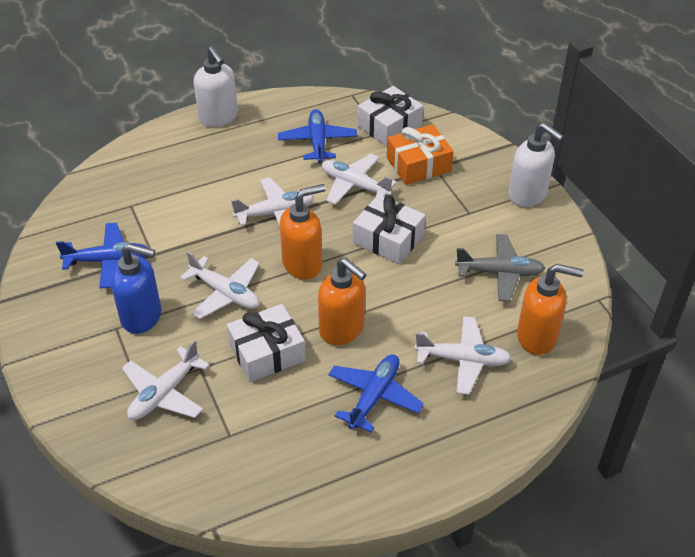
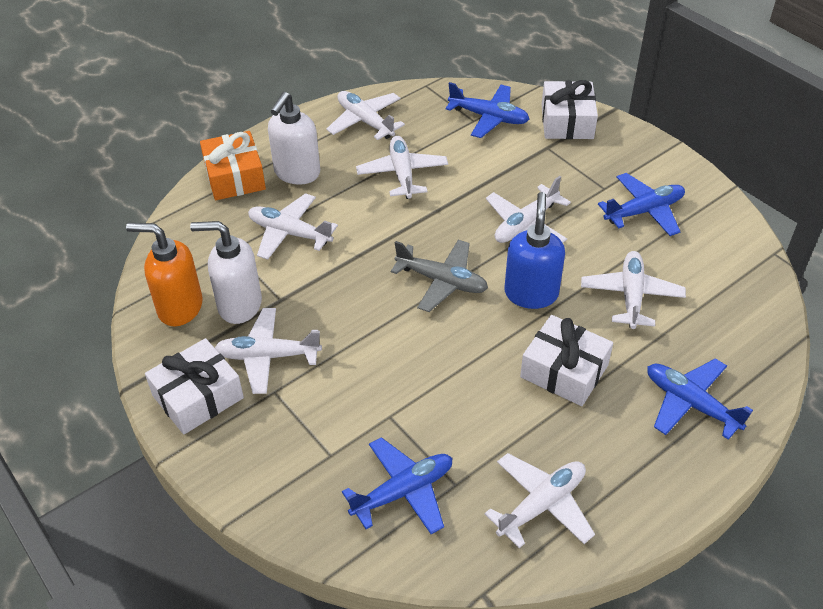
blue plane: [56,223,148,289] [278,109,357,163] [328,354,424,432] = 3 -> [342,437,452,534] [445,82,529,138] [598,173,685,236] [647,358,753,440] = 4
orange soap dispenser: [280,184,326,280] [318,258,367,345] [517,264,584,355] = 3 -> [126,223,203,326] = 1
white plane: [122,340,210,420] [180,251,260,319] [231,178,314,226] [322,154,397,205] [414,316,512,395] = 5 -> [215,308,322,394] [248,193,338,260] [326,91,405,140] [356,136,448,199] [485,453,595,548] [486,176,571,243] [581,251,686,329] = 7

